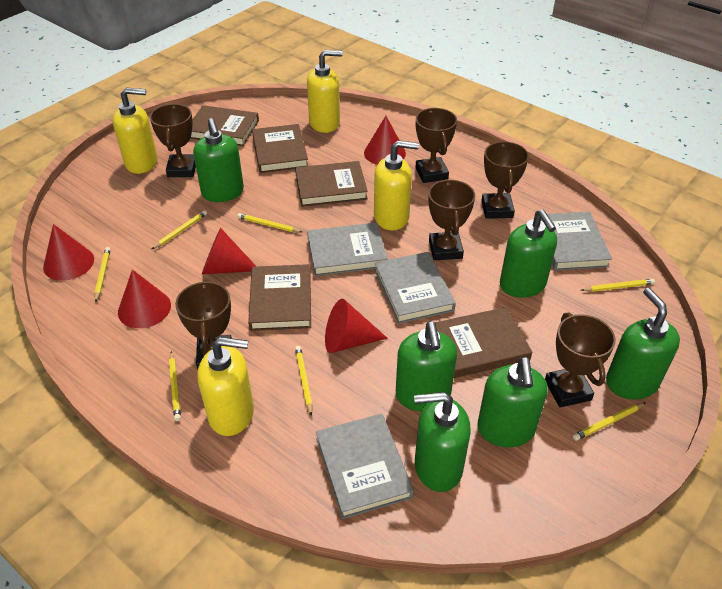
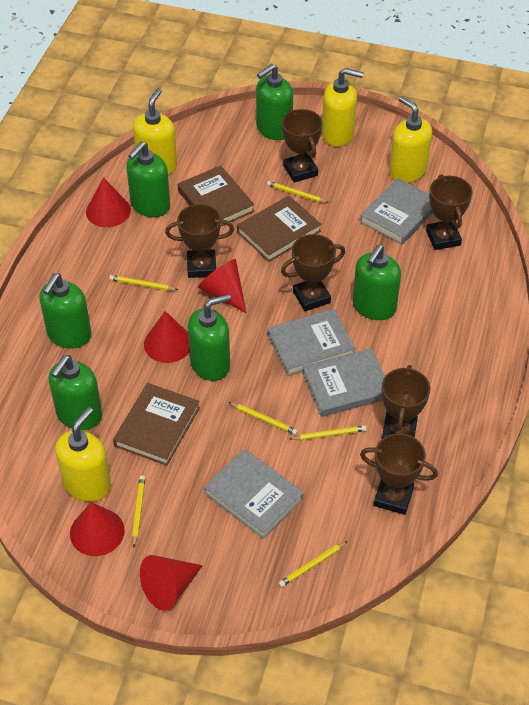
brown book: [190,105,259,146] [248,264,311,331] [252,124,308,173] [295,161,368,207] [435,307,532,378] = 5 -> [113,383,200,466] [178,165,255,226] [237,196,321,262] = 3
yellow pencil: [94,247,111,302] [152,210,207,249] [169,351,181,421] [237,213,302,232] [295,346,313,416] [573,402,646,441] [581,279,655,292] = 7 -> [109,275,178,291] [132,475,145,548] [228,402,298,435] [267,181,329,203] [279,541,348,587] [290,425,367,440] = 6

